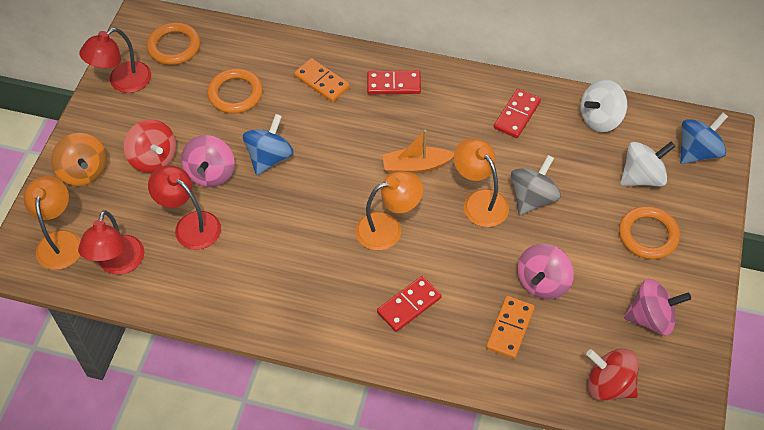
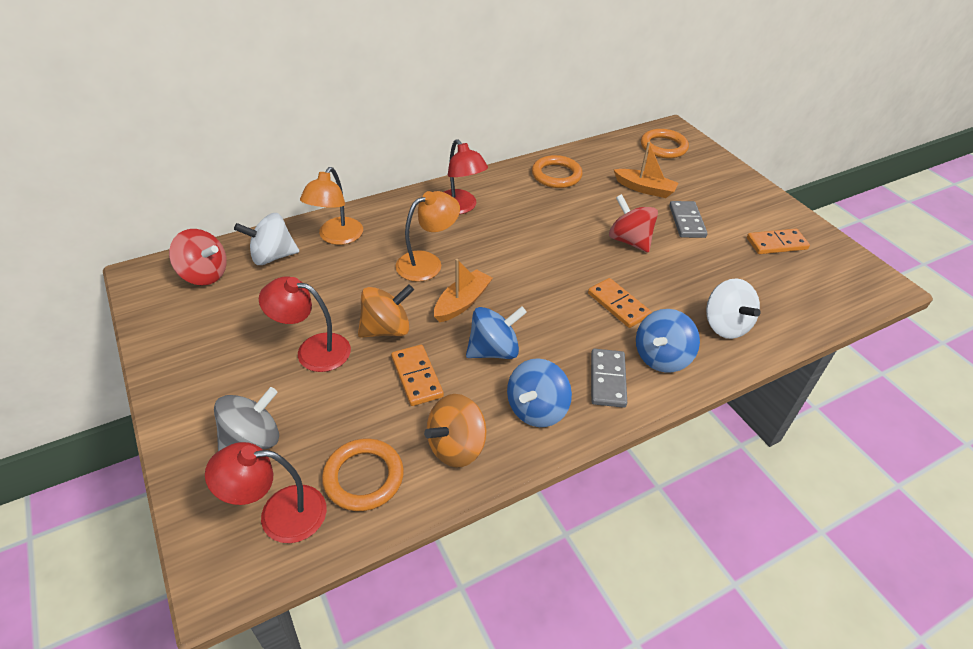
blue spinning top: [243,114,293,175] [680,113,728,164] = 2 -> [466,306,527,359] [507,358,572,427] [636,309,700,373] = 3
grey domino: none = 0 -> [591,349,627,408] [669,201,707,238] = 2
orange boat: [382,130,454,174] = 1 -> [434,259,493,322] [614,142,678,198] = 2
orange domino: [294,58,350,102] [486,296,535,359] = 2 -> [391,345,444,406] [588,278,651,328] [747,229,810,254] = 3
orange lamp: [24,176,81,270] [356,171,423,251] [454,138,509,227] = 3 -> [300,167,363,245] [395,191,460,282] = 2
orange spinning top: [51,133,107,186] = 1 -> [358,284,414,338] [424,394,486,468] = 2
pink spinning top: [181,135,235,187] [517,244,574,299] [624,279,691,335] = 3 -> none = 0
red domino: [367,70,421,94] [377,276,442,332] [494,89,541,138] = 3 -> none = 0

